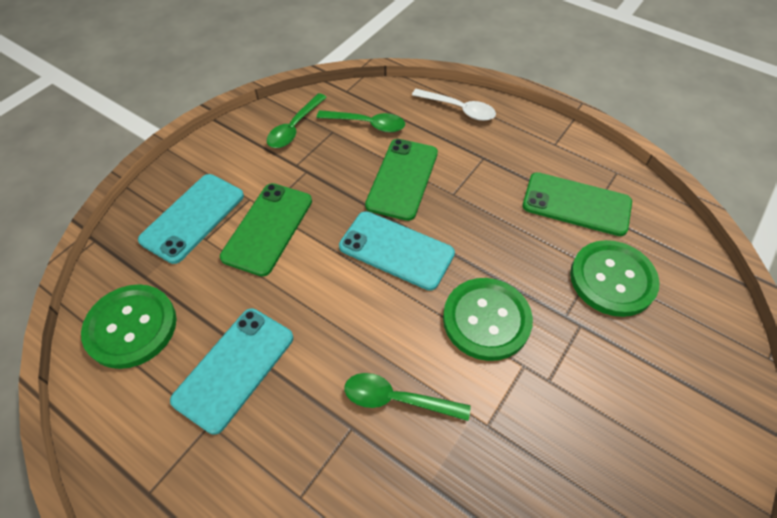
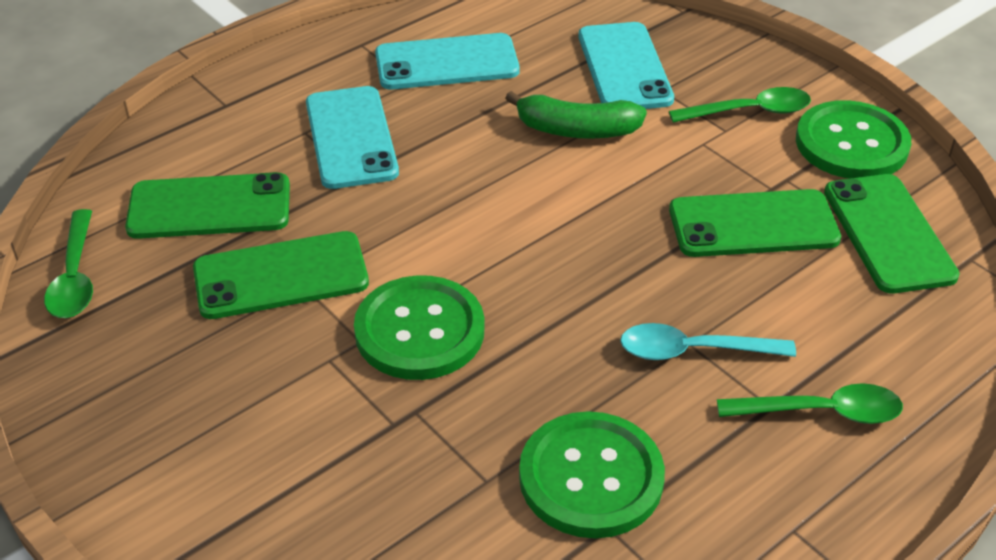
green banana: none = 0 -> [505,91,647,139] = 1
green phone: [220,183,312,277] [365,139,438,221] [523,172,632,236] = 3 -> [125,172,290,239] [193,231,369,319] [669,189,841,257] [824,174,960,293] = 4
turquoise spoon: none = 0 -> [620,323,796,360] = 1
white spoon: [412,89,496,121] = 1 -> none = 0

